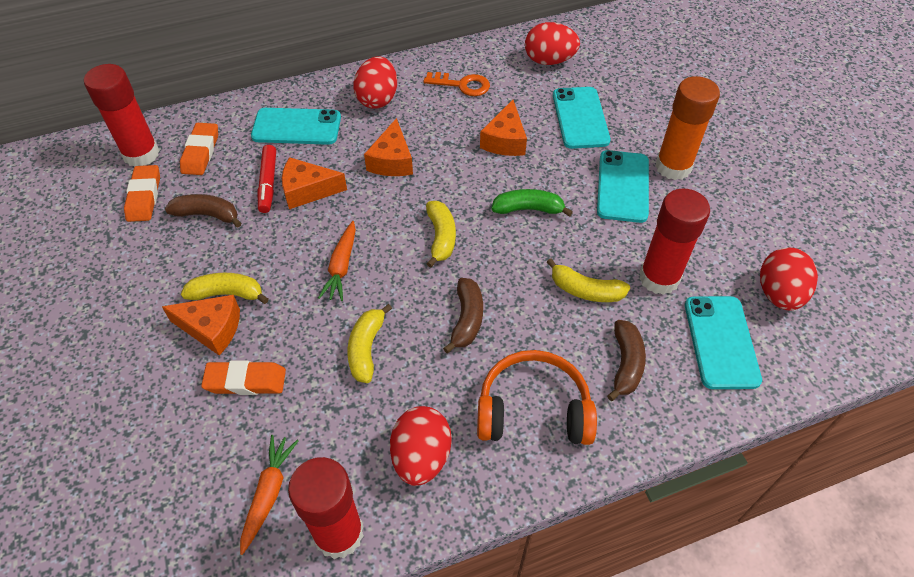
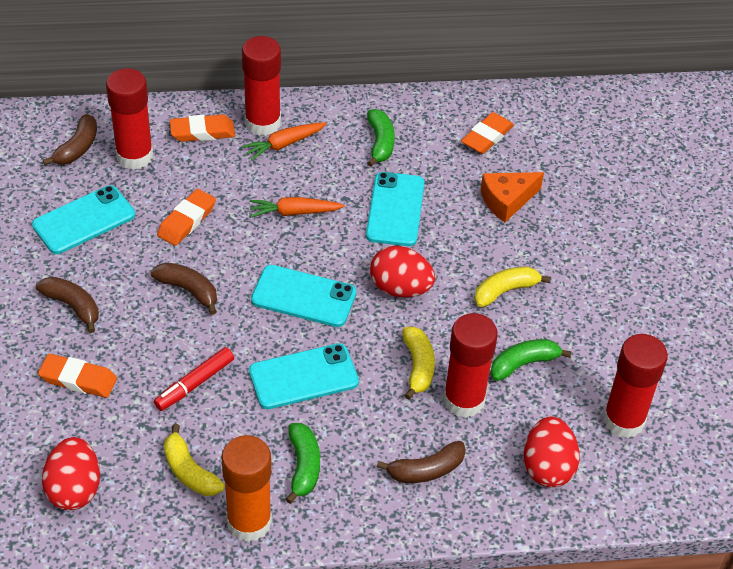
brown banana: [165,194,241,227] [443,278,483,353] [607,320,646,401] = 3 -> [36,277,99,333] [43,114,97,165] [151,263,217,315] [377,441,466,483] = 4
green banana: [491,189,573,217] = 1 -> [286,423,320,504] [367,109,395,167] [491,339,572,381] = 3
orange cheese: [162,295,240,356] [282,157,347,209] [364,118,413,176] [480,100,527,156] = 4 -> [481,172,544,222] = 1
orange eraser: [124,165,160,222] [180,123,218,175] [201,361,286,395] = 3 -> [38,354,117,398] [157,189,216,246] [170,114,235,142] [461,112,514,154] = 4
orange headphones: [477,350,597,445] = 1 -> none = 0
orange key: [423,72,490,96] = 1 -> none = 0
red egg: [353,57,397,109] [390,406,452,486] [525,22,580,65] [760,247,818,311] = 4 -> [42,437,100,510] [370,246,435,297] [524,417,580,487] = 3
red glue stick: [84,64,160,167] [288,457,364,559] [639,188,710,295] = 3 -> [106,68,153,170] [242,36,281,136] [443,313,498,418] [603,334,668,438] = 4
yellow banana: [181,273,269,304] [348,304,392,383] [426,201,456,268] [547,259,630,302] = 4 -> [164,424,225,496] [402,327,435,400] [474,267,551,307] = 3

